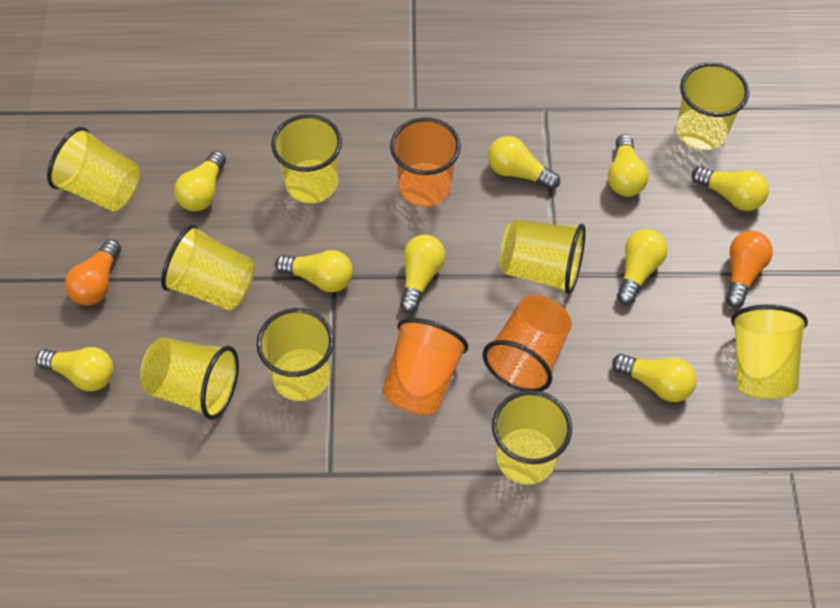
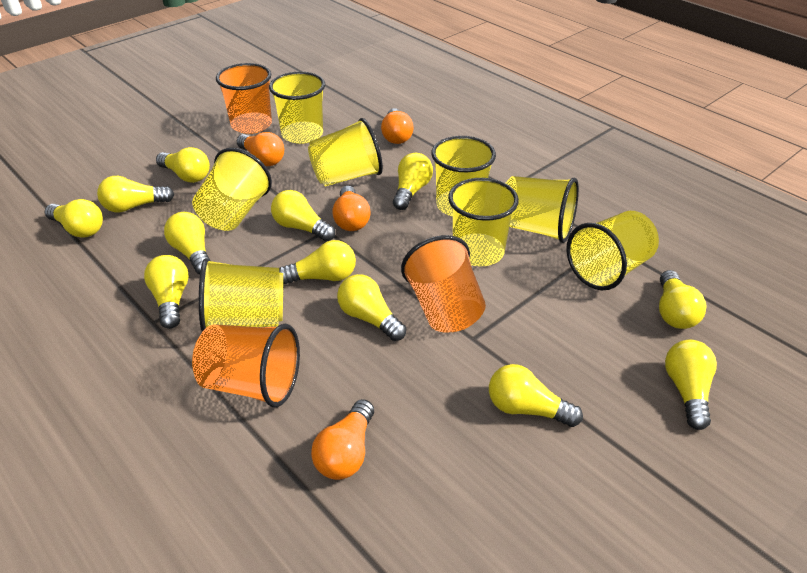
orange light bulb: [65,239,121,305] [726,231,773,308] = 2 -> [237,132,284,166] [311,399,374,480] [332,186,370,231] [381,108,414,144] = 4
yellow cup: [47,127,140,211] [140,337,239,420] [161,224,255,311] [256,308,334,401] [271,114,342,203] [492,390,572,485] [500,219,586,295] [676,62,749,150] [731,305,808,399] = 9 -> [192,148,272,231] [199,258,283,332] [269,72,325,144] [308,118,383,187] [431,136,496,217] [448,178,519,266] [506,176,579,243] [566,211,659,291] = 8
yellow light bulb: [36,347,114,391] [174,151,226,211] [275,250,353,292] [400,235,445,313] [488,136,560,190] [608,134,649,197] [612,354,697,402] [617,229,667,305] [692,166,769,211] = 9 -> [45,199,103,238] [97,176,174,213] [144,255,189,329] [156,147,210,183] [164,212,211,275] [271,190,335,242] [279,240,356,284] [337,274,406,341] [393,153,433,210] [489,364,583,427] [659,270,706,329] [665,340,717,430] = 12

